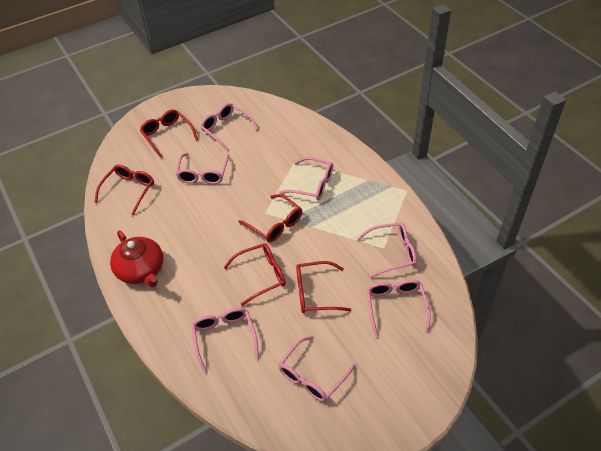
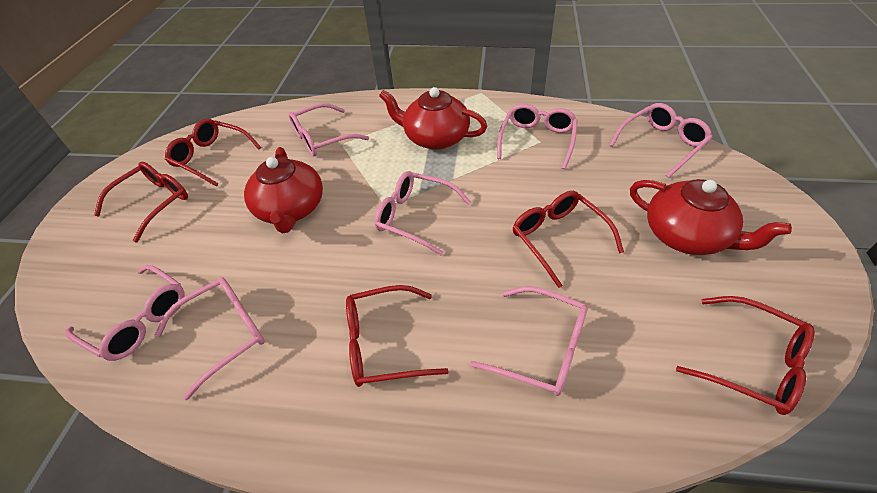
red teapot: [110,231,164,287] = 1 -> [244,147,323,234] [379,87,487,150] [630,179,792,255] = 3

